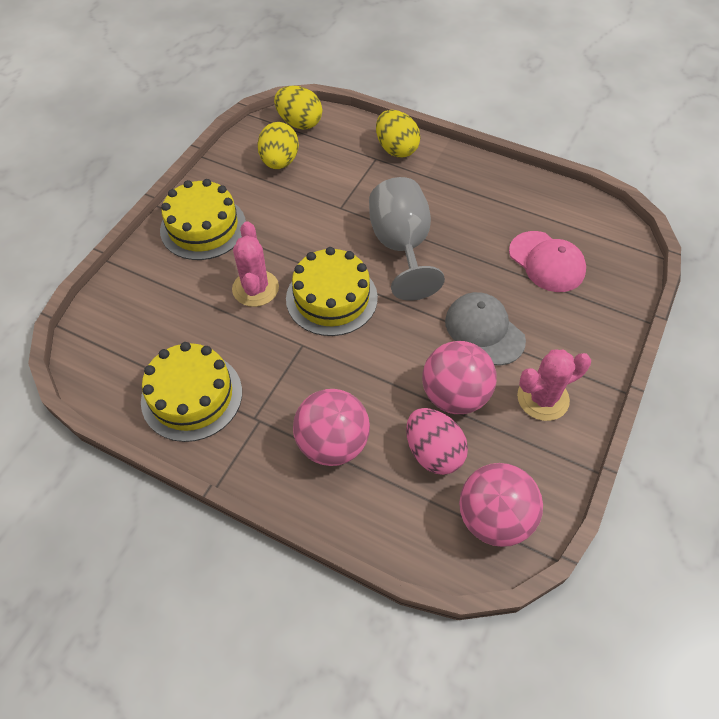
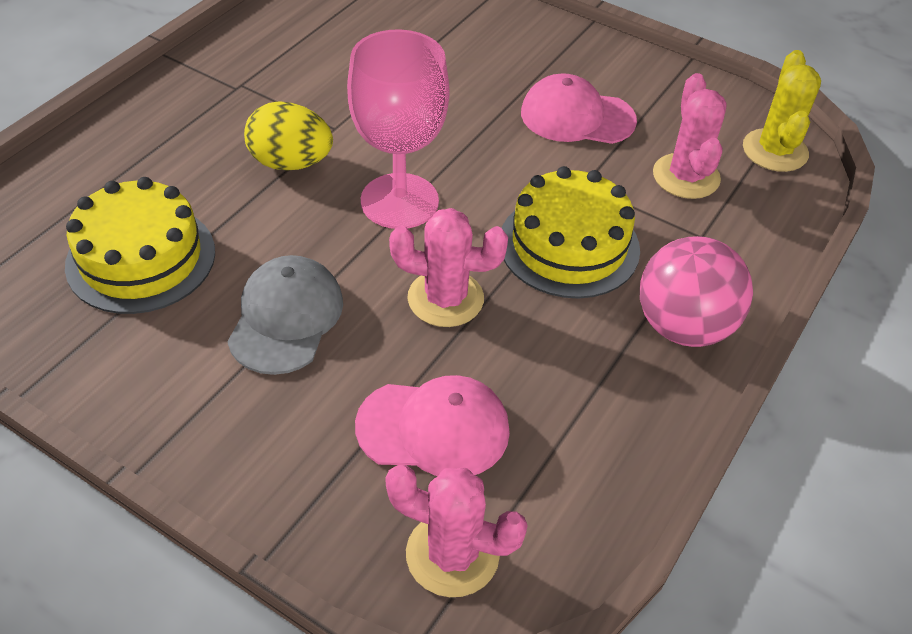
grey goblet: [369,177,445,301] = 1 -> none = 0
pink ball: [293,389,370,466] [422,341,497,414] [459,463,543,547] = 3 -> [640,236,753,347] = 1
pink cactus: [232,221,279,307] [517,350,591,421] = 2 -> [385,465,528,597] [389,208,508,327] [653,73,727,199] = 3
pink cap: [509,231,586,292] = 1 -> [355,375,510,476] [521,74,637,144] = 2
pink egg: [406,408,468,475] = 1 -> none = 0
pink goblet: none = 0 -> [347,29,450,229] = 1
yellow cactus: none = 0 -> [743,50,821,172] = 1
yellow cake: [141,342,242,442] [160,179,246,260] [286,247,378,336] = 3 -> [65,177,215,314] [502,166,640,298] = 2
yellow egg: [258,122,299,169] [274,86,322,129] [376,110,420,158] = 3 -> [244,101,333,170] = 1

